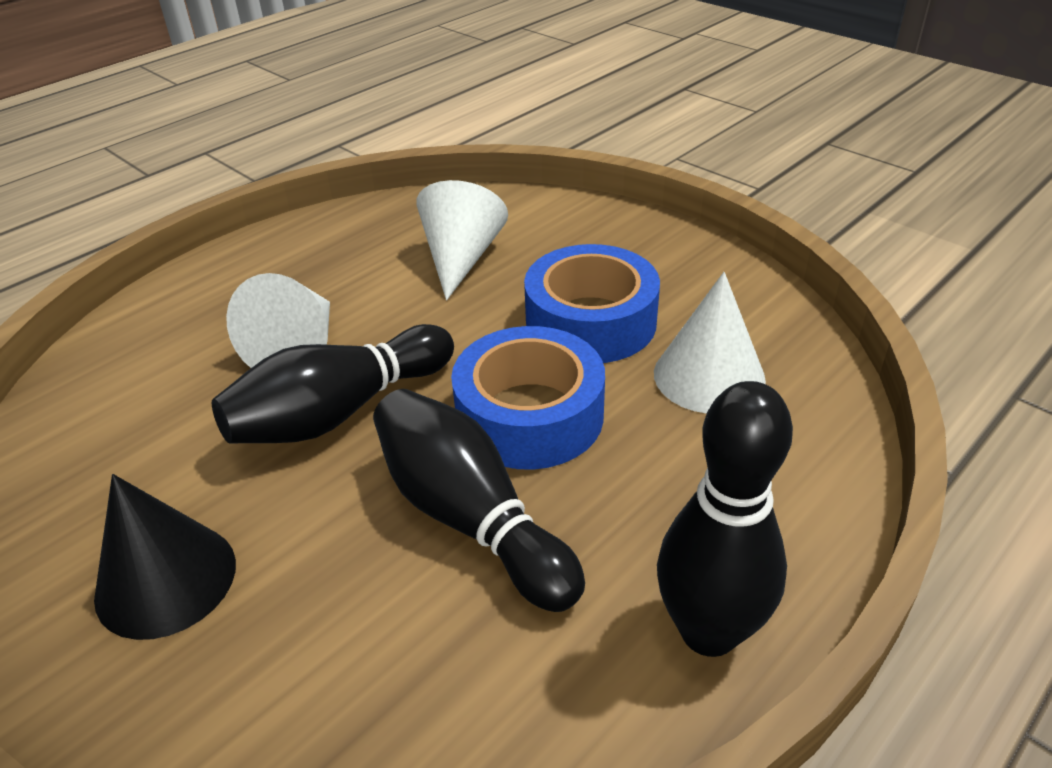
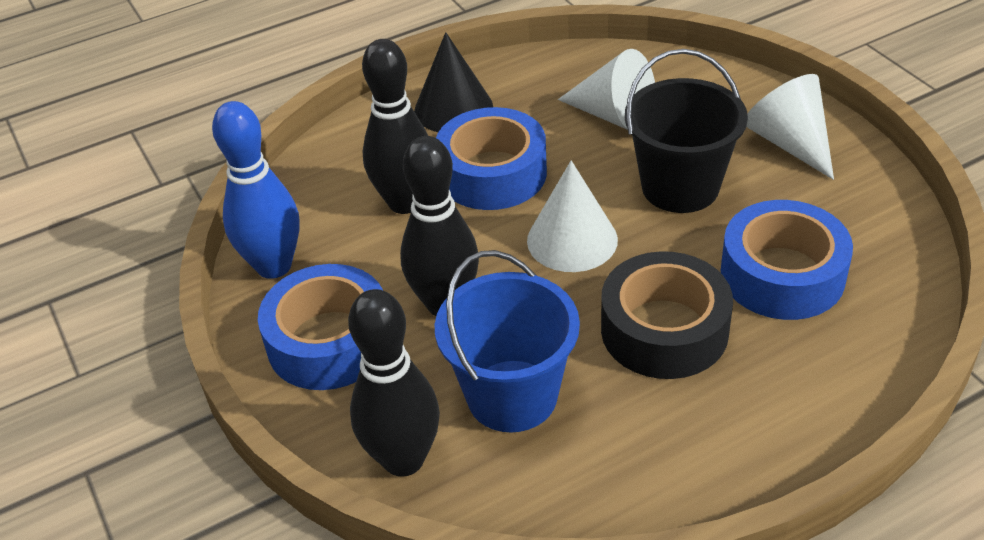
black bucket: none = 0 -> [625,49,748,213] = 1
black tape: none = 0 -> [601,251,733,379] = 1
blue bowling pin: none = 0 -> [212,101,300,279] = 1
blue bucket: none = 0 -> [435,250,580,433] = 1
blue tape: [451,326,605,470] [524,244,660,363] = 2 -> [258,264,383,390] [436,107,547,210] [721,200,853,320] = 3

